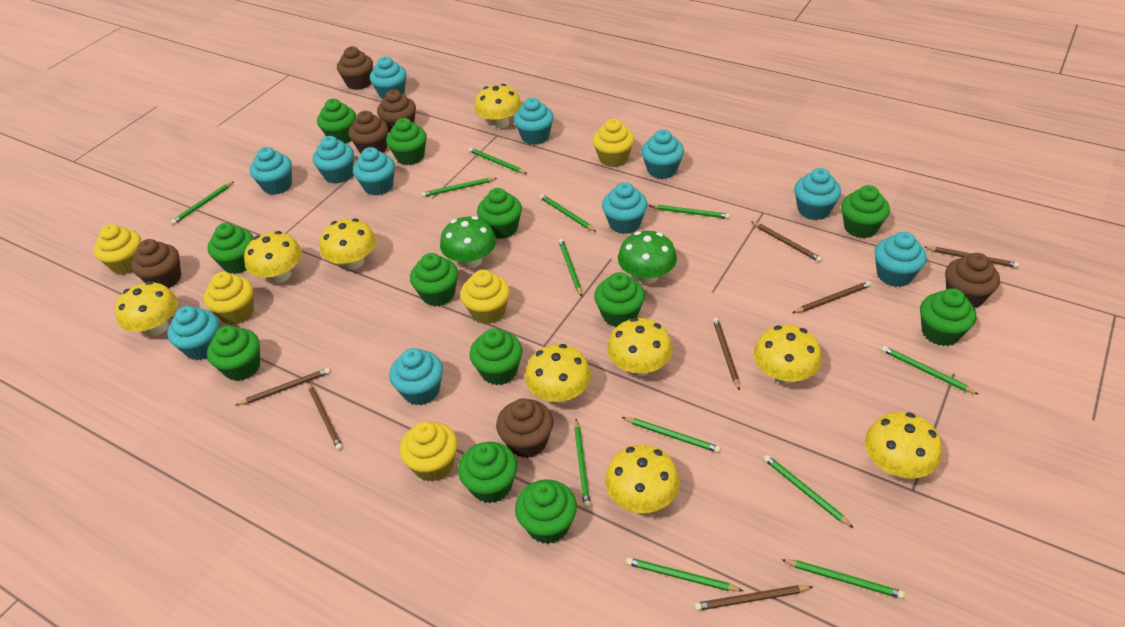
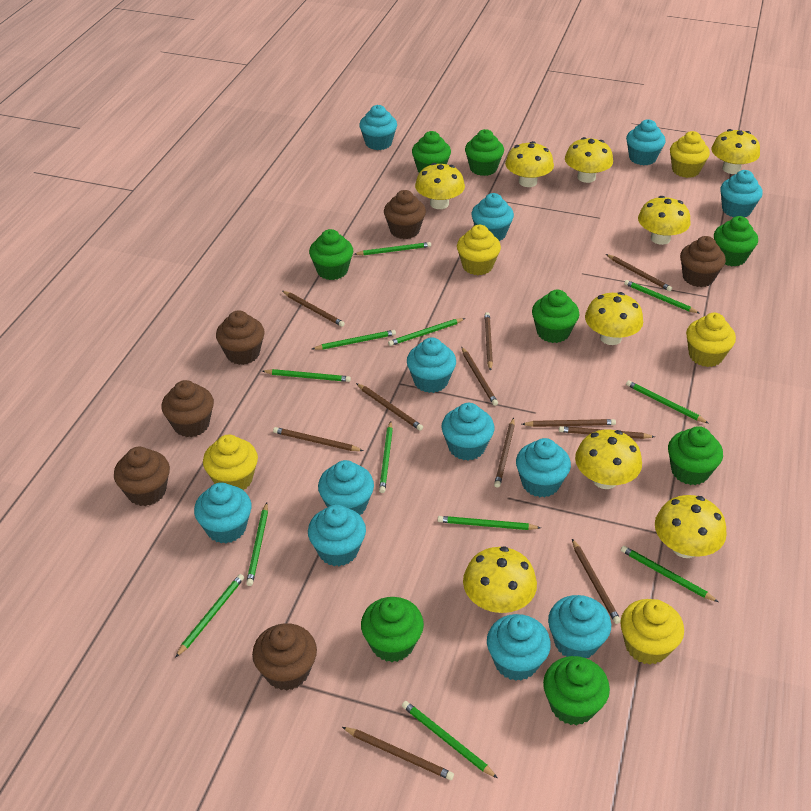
brown pencil: [235,368,330,406] [308,382,343,450] [694,585,813,611] [713,318,740,391] [751,221,822,262] [793,281,871,313] [924,247,1019,268] = 7 -> [273,427,363,451] [282,291,345,327] [342,727,454,780] [356,383,423,431] [462,347,498,406] [485,312,493,371] [494,418,515,488] [522,419,616,427] [559,426,655,439] [572,539,621,624] [606,254,672,291] = 11
green cupcake: [207,326,260,381] [208,223,254,274] [317,99,356,143] [386,118,427,165] [410,253,458,306] [458,442,517,503] [470,328,522,385] [477,188,522,239] [515,479,577,544] [594,272,645,327] [841,185,890,238] [920,288,976,346] = 12 -> [309,229,353,280] [361,597,424,662] [412,131,451,173] [465,129,504,176] [532,290,580,343] [543,656,610,725] [668,426,723,485] [714,216,758,266] = 8
green mushroom: [440,216,496,268] [618,231,677,284] = 2 -> none = 0
turquoise cupcake: [167,306,219,360] [250,147,292,195] [313,136,354,184] [353,147,395,196] [370,57,407,99] [389,348,443,405] [514,98,554,145] [602,182,648,234] [641,130,684,179] [794,168,841,220] [874,232,927,287] = 11 -> [194,482,252,543] [308,505,366,566] [318,460,374,515] [359,105,397,150] [407,337,456,393] [441,403,495,461] [471,193,514,241] [487,614,551,681] [516,438,571,498] [548,595,611,658] [626,119,666,165] [720,170,763,217] = 12

